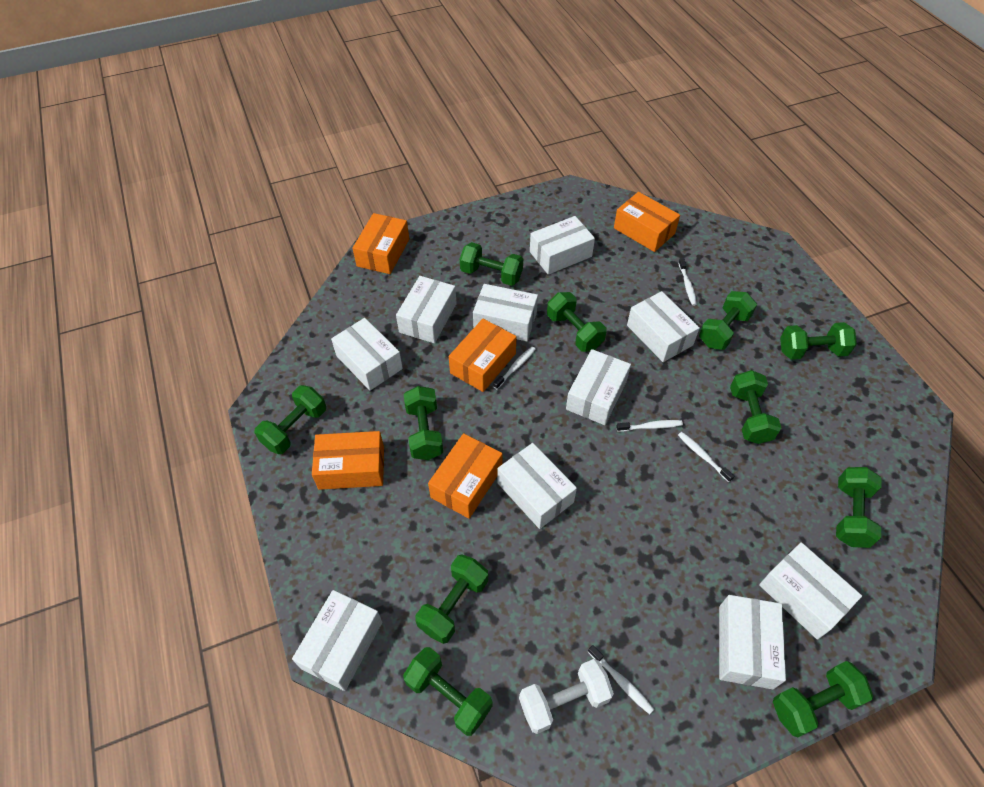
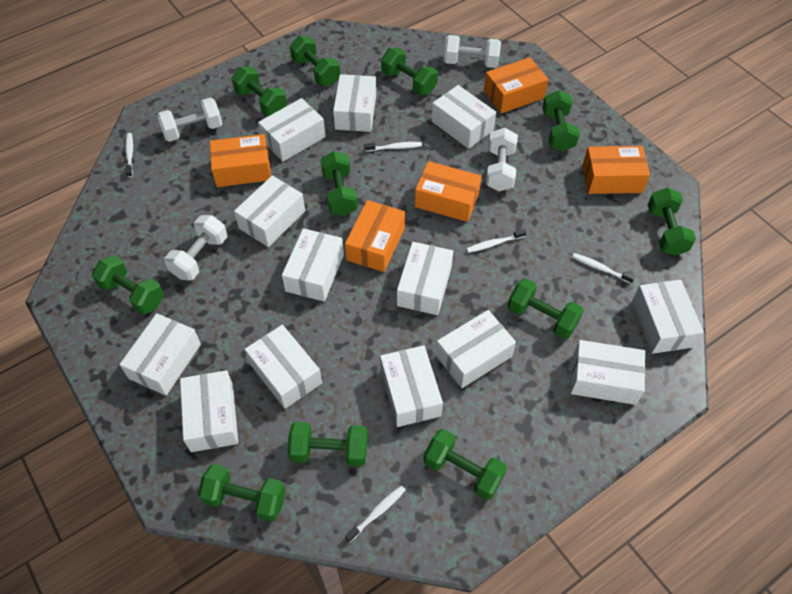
white box: [292,590,382,691] [331,318,403,391] [396,276,457,343] [473,284,538,341] [497,443,577,529] [530,216,595,275] [566,349,631,425] [627,291,700,362] [719,595,786,689] [759,542,862,640] = 10 -> [119,313,201,396] [180,370,238,452] [234,176,305,247] [245,325,322,409] [258,98,326,162] [282,228,344,302] [333,74,376,132] [380,345,443,427] [397,242,453,315] [432,85,496,149] [436,310,516,388] [571,340,645,405] [632,280,704,354] = 13
white dumbbell: [519,659,614,734] = 1 -> [157,98,223,142] [164,215,227,280] [444,35,501,68] [486,128,518,191] = 4

